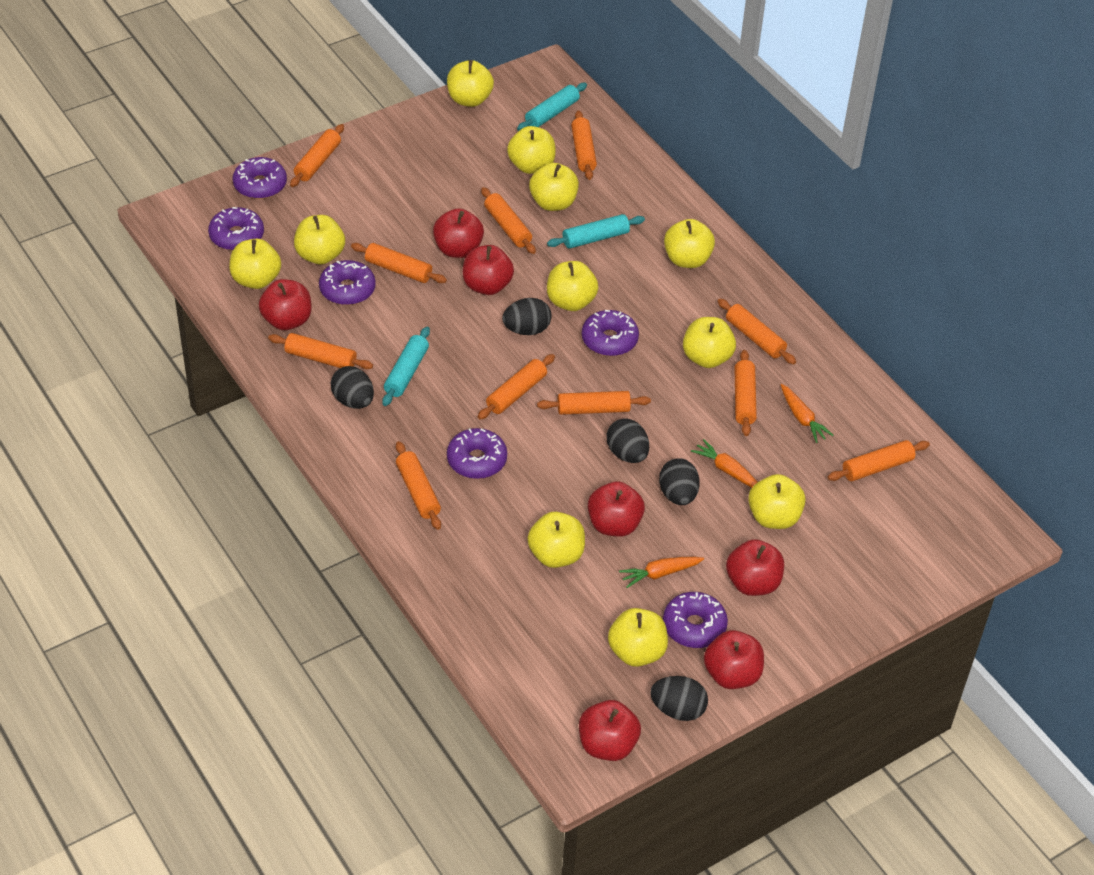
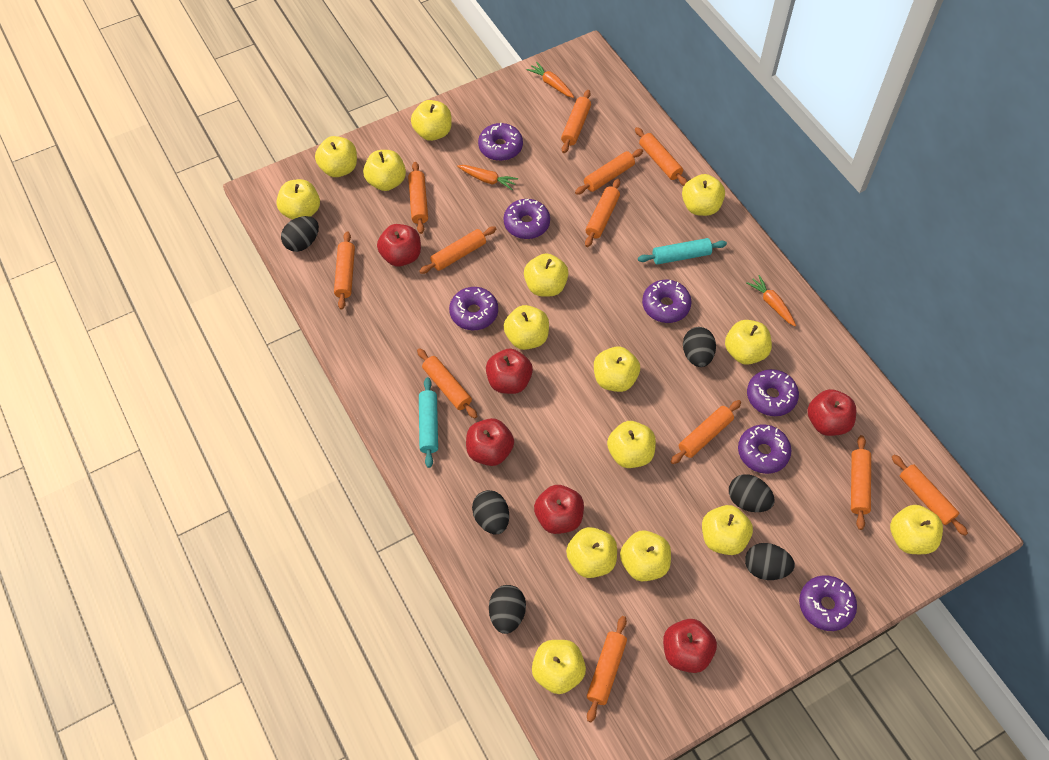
black egg: [330,366,374,409] [502,298,552,335] [606,418,649,463] [650,676,708,721] [659,458,700,505] = 5 -> [281,216,319,252] [472,490,509,534] [489,585,526,634] [683,327,716,367] [729,474,775,512] [745,543,795,580] = 6
orange rolling pin: [268,333,373,369] [290,124,344,187] [351,243,447,283] [396,441,441,530] [478,354,555,420] [481,187,536,254] [537,391,651,415] [571,110,597,180] [718,299,796,364] [734,350,757,436] [828,440,930,481] = 11 -> [334,231,355,310] [408,162,428,234] [417,348,477,418] [419,226,496,274] [561,90,591,153] [575,149,643,195] [585,179,620,247] [587,616,627,722] [635,127,688,186] [671,400,741,464] [851,435,871,530] [892,454,968,536] = 12
purple donut: [208,207,264,251] [233,157,287,199] [319,260,376,305] [447,428,507,479] [582,310,639,356] [663,592,728,648] = 6 -> [449,287,498,330] [478,123,523,161] [503,199,550,239] [642,280,692,323] [738,425,792,474] [747,369,799,416] [799,575,857,631] = 7
red apple: [259,279,311,330] [433,208,484,258] [463,245,514,295] [579,700,641,761] [588,481,645,537] [704,630,764,689] [726,539,784,596] = 7 -> [377,224,421,267] [466,418,514,466] [486,348,533,394] [534,485,584,534] [663,619,717,673] [807,389,856,436] = 6
turquoise rolling pin: [382,327,430,406] [517,83,587,131] [547,214,645,249] = 3 -> [419,377,438,468] [638,238,727,265] = 2
yellow apple: [229,238,281,289] [294,215,345,264] [447,60,494,107] [507,126,556,174] [527,512,585,568] [529,163,579,211] [547,261,599,311] [608,608,668,667] [664,219,715,268] [683,317,736,368] [748,474,806,529] = 11 -> [276,179,320,220] [315,136,357,177] [363,150,406,191] [411,100,452,141] [504,305,549,350] [524,253,569,297] [532,640,586,694] [566,527,617,578] [594,346,640,392] [607,421,656,468] [620,531,671,581] [682,174,725,216] [702,505,753,555] [725,320,772,365] [890,505,943,554] = 15

